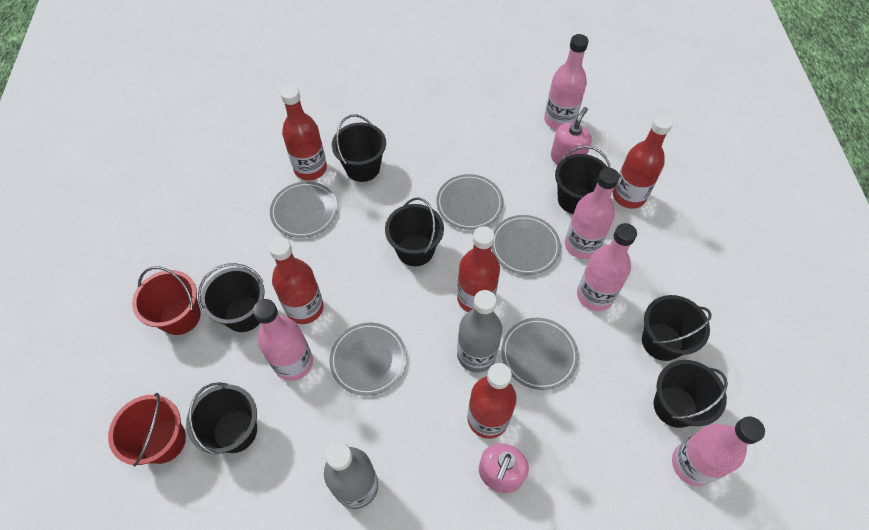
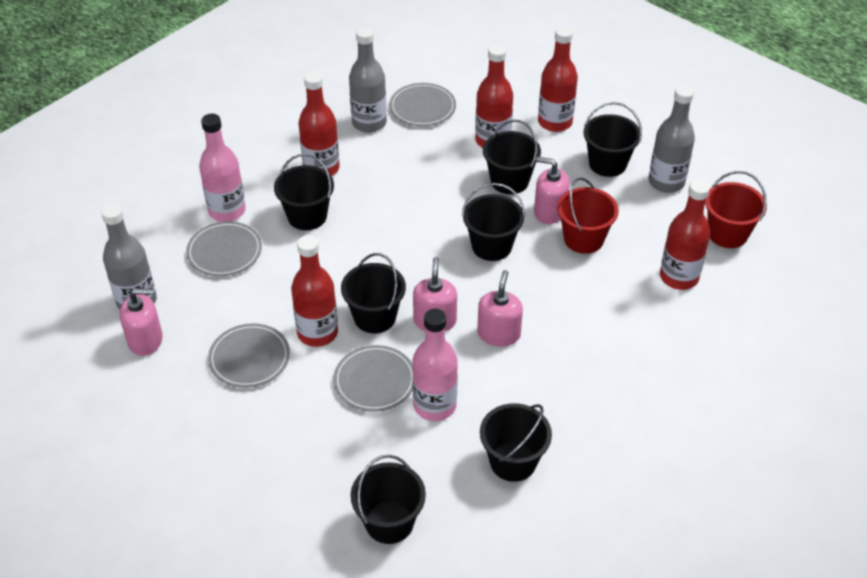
grey bottle: [324,442,378,509] [457,290,502,373] = 2 -> [101,204,157,310] [349,27,387,133] [649,85,695,193] = 3
grey plate: [270,181,338,238] [329,323,407,396] [436,174,503,230] [491,215,561,275] [501,318,579,390] = 5 -> [186,221,262,276] [208,323,290,388] [333,345,413,412] [389,83,456,126] = 4
pink bottle: [253,299,313,381] [544,34,589,130] [565,168,619,259] [577,223,637,311] [672,416,765,486] = 5 -> [199,114,246,222] [412,309,458,421] = 2
pink soap dispenser: [479,443,529,493] [551,107,591,165] = 2 -> [119,288,163,356] [413,257,457,332] [477,270,523,347] [534,157,570,224] = 4

